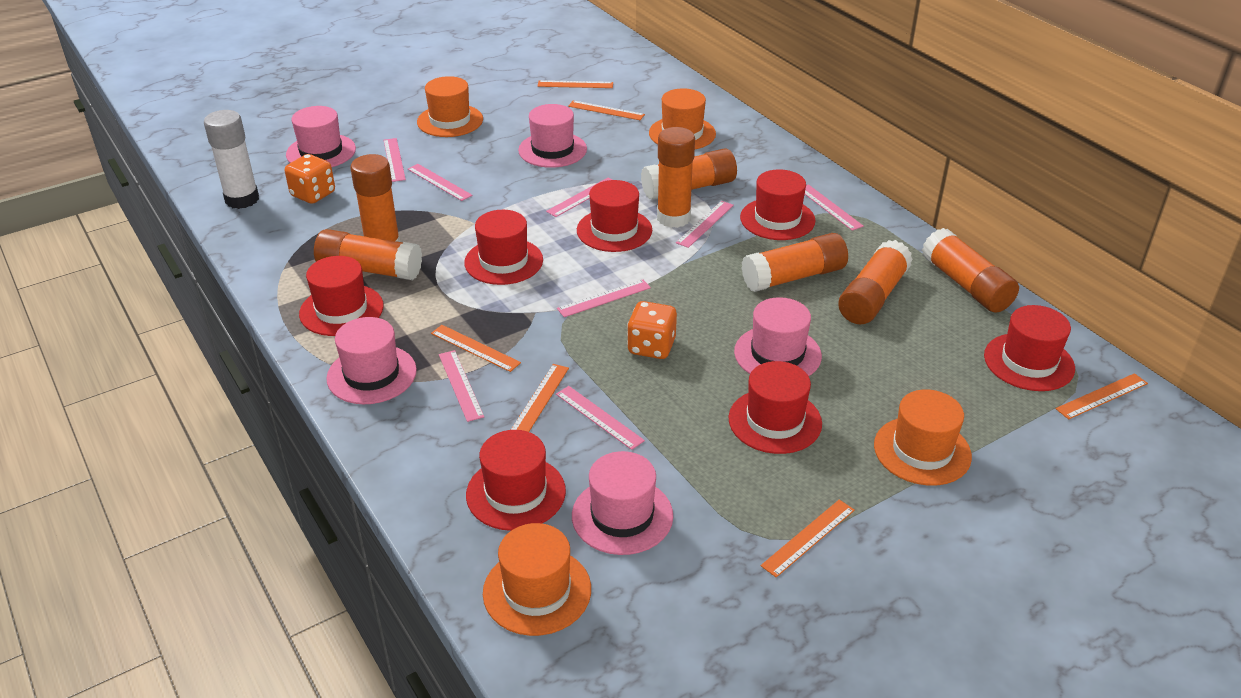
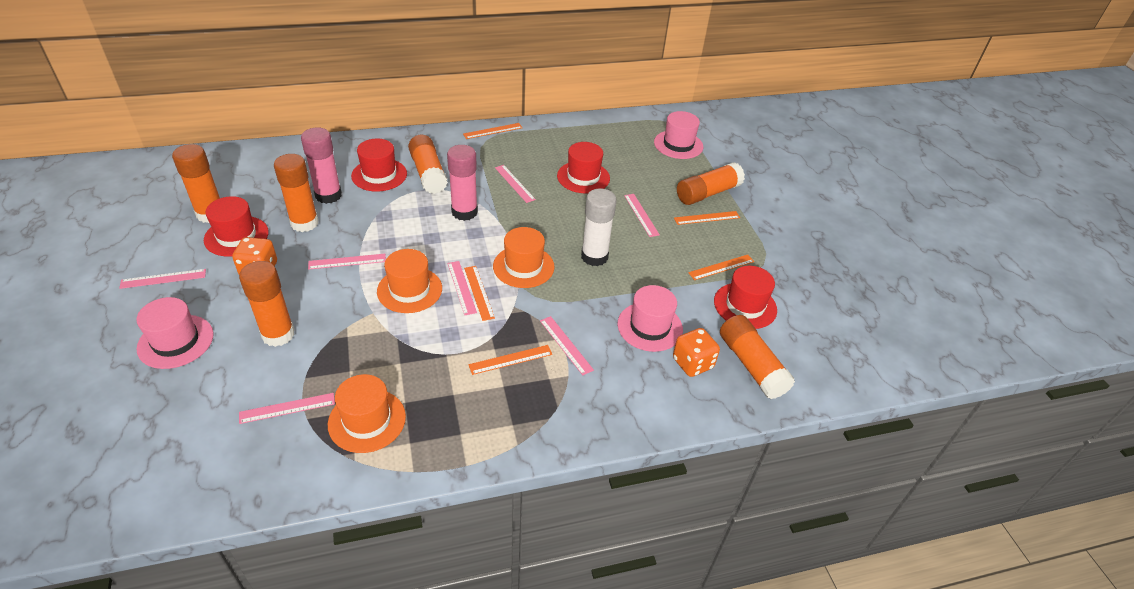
orange glue stick: [314,229,422,280] [350,154,400,242] [641,148,737,200] [657,127,695,228] [741,233,848,292] [838,240,913,325] [922,228,1019,313] = 7 -> [172,144,220,223] [239,261,295,347] [274,154,319,232] [408,135,448,194] [677,162,745,205] [720,315,795,399] = 6
orange hat: [417,76,483,137] [483,523,591,636] [649,88,716,149] [874,389,972,485] = 4 -> [328,374,406,453] [377,249,442,313] [493,227,555,288] = 3
orange ruler: [431,325,521,372] [511,364,569,432] [537,80,613,88] [568,100,645,120] [761,500,855,577] [1056,373,1148,419] = 6 -> [463,123,522,139] [464,266,495,321] [469,345,552,375] [674,211,740,225] [688,255,754,280] = 5
pink glue stick: none = 0 -> [301,127,342,204] [447,145,478,221] = 2
pink hat: [286,106,356,167] [326,317,417,404] [518,104,587,168] [572,451,673,555] [734,297,822,376] = 5 -> [136,297,214,369] [617,285,683,352] [654,111,703,159] = 3
pink ruler: [384,138,406,182] [408,164,473,201] [439,350,484,422] [546,177,613,217] [556,386,645,450] [557,280,651,317] [676,201,734,248] [805,184,864,231] = 8 -> [119,269,206,289] [239,393,335,424] [308,254,386,270] [447,261,477,315] [495,165,536,203] [540,316,594,375] [624,194,660,237] = 7
red hat: [299,256,384,336] [464,210,543,285] [466,430,566,531] [577,180,652,252] [728,361,822,454] [740,169,815,240] [984,305,1075,391] = 7 -> [204,196,269,257] [351,139,407,192] [557,142,610,194] [714,266,777,329] = 4

